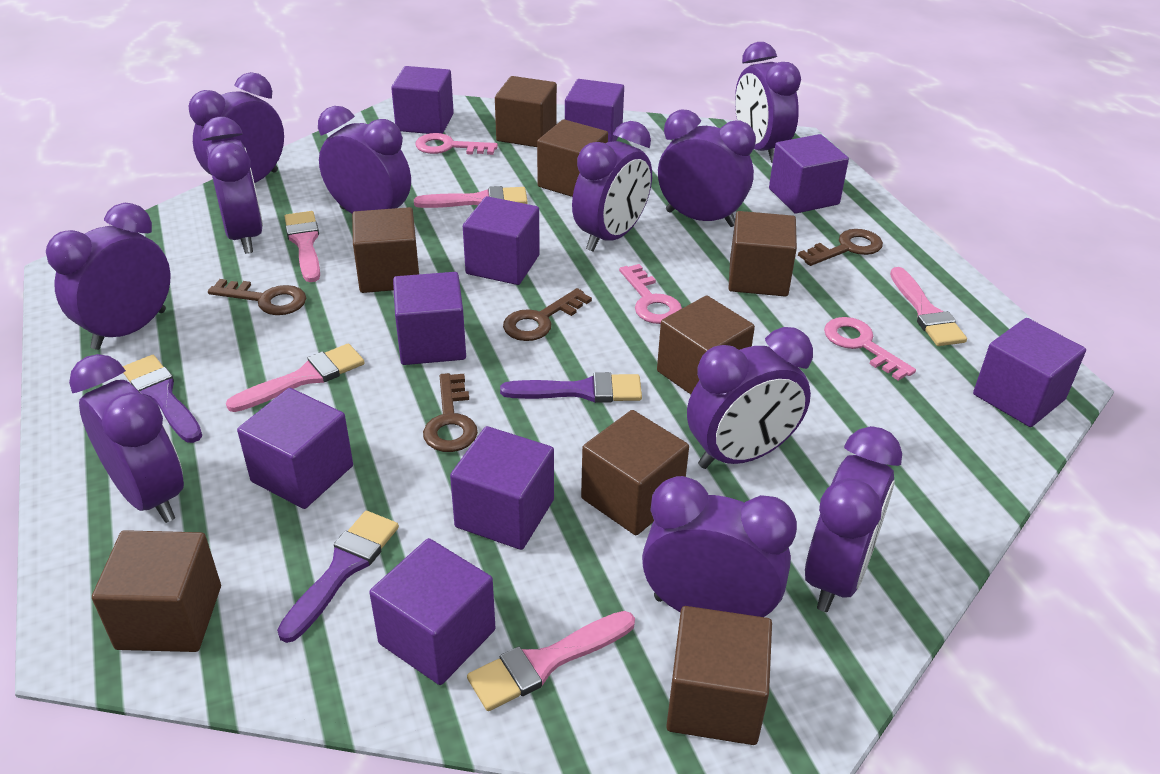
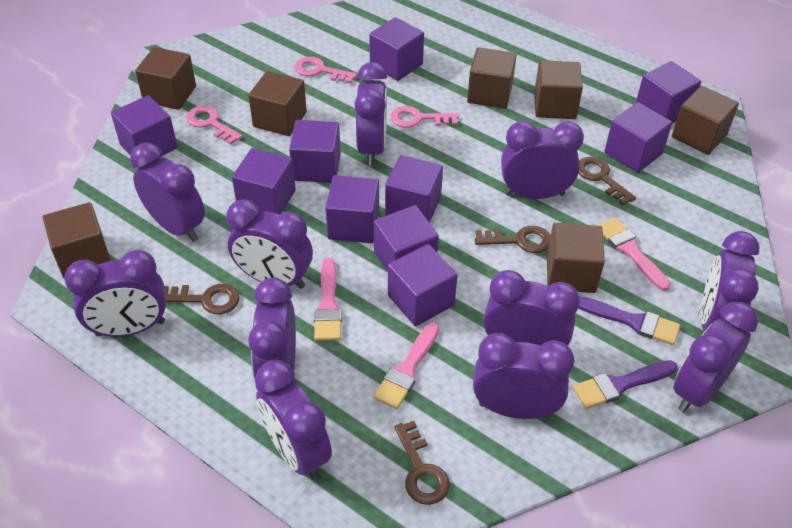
brown cube: [92,530,221,652] [352,207,419,293] [495,76,557,147] [537,119,608,197] [581,410,689,535] [657,296,755,394] [666,606,772,745] [729,211,797,297] = 8 -> [43,202,111,278] [135,47,196,110] [248,71,307,136] [467,47,517,109] [534,60,583,119] [547,223,605,293] [672,86,739,155] = 7
pink brush: [226,343,365,412] [285,211,320,282] [414,186,528,208] [467,611,635,711] [890,267,967,346] = 5 -> [314,258,342,341] [373,322,440,409] [597,218,671,291] = 3
purple brush: [123,355,202,443] [277,511,399,643] [500,372,642,403] = 3 -> [573,360,678,409] [579,296,680,345] = 2
purple cube: [237,388,353,509] [369,538,495,685] [391,66,454,134] [393,272,466,365] [450,426,554,550] [463,196,540,285] [565,79,624,142] [769,134,849,213] [973,318,1086,427] = 9 -> [111,95,178,157] [232,148,296,215] [289,120,341,183] [325,175,379,243] [369,17,424,81] [374,205,439,272] [385,155,443,223] [388,244,457,326] [604,102,672,173] [636,61,701,123] = 10

